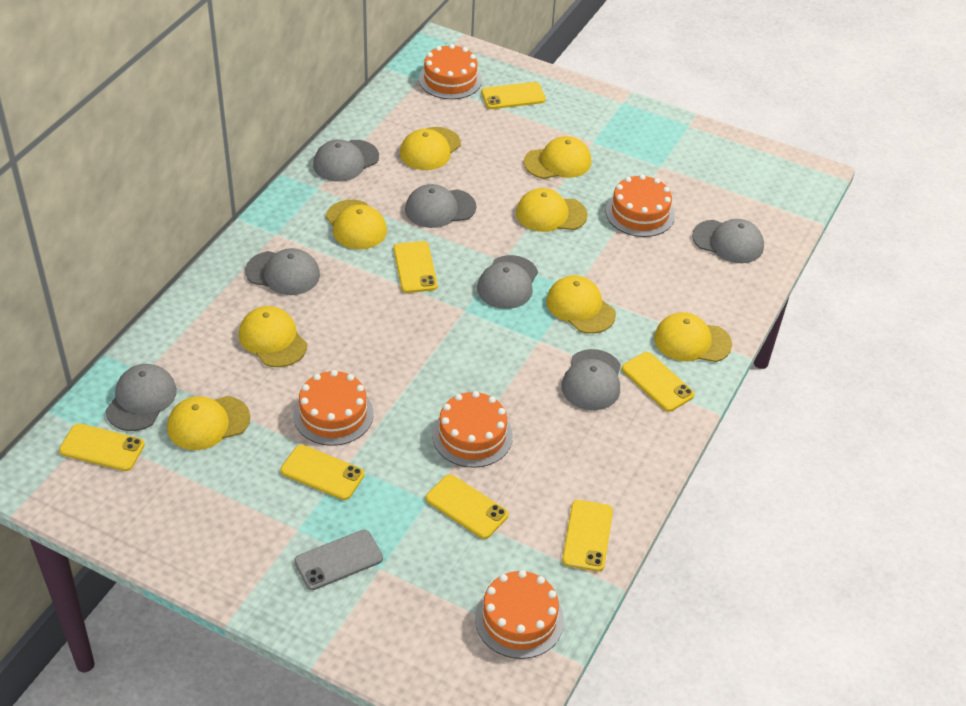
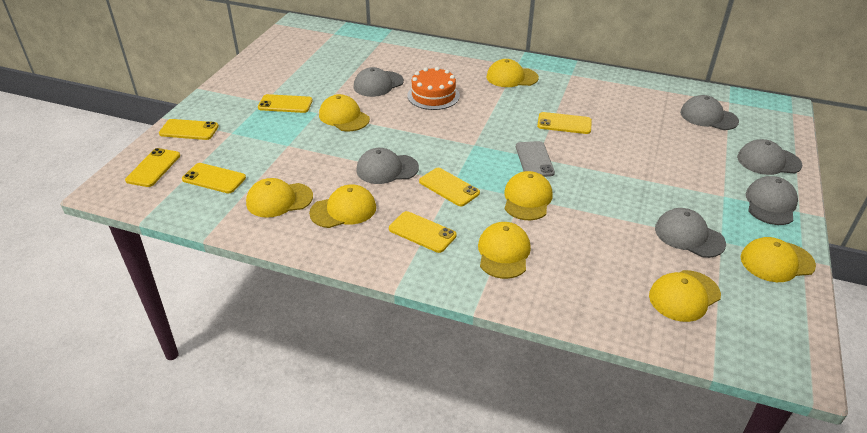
grey cap: [105,364,177,431] [245,248,320,295] [313,140,379,182] [405,184,476,228] [477,255,538,309] [561,349,621,410] [692,219,764,263] = 7 -> [354,67,404,97] [356,148,419,184] [655,208,726,258] [680,95,739,130] [737,139,802,175] [746,176,798,225] = 6
orange cake: [293,370,374,446] [419,44,482,99] [432,391,513,468] [475,570,564,659] [606,174,675,237] = 5 -> [407,67,460,110] = 1

